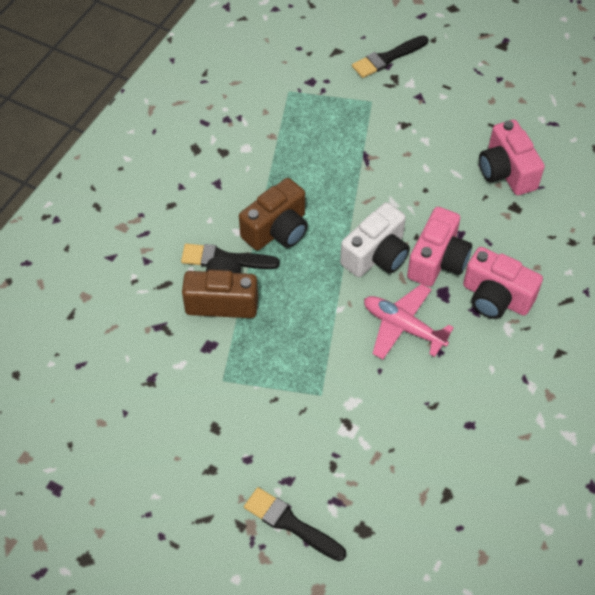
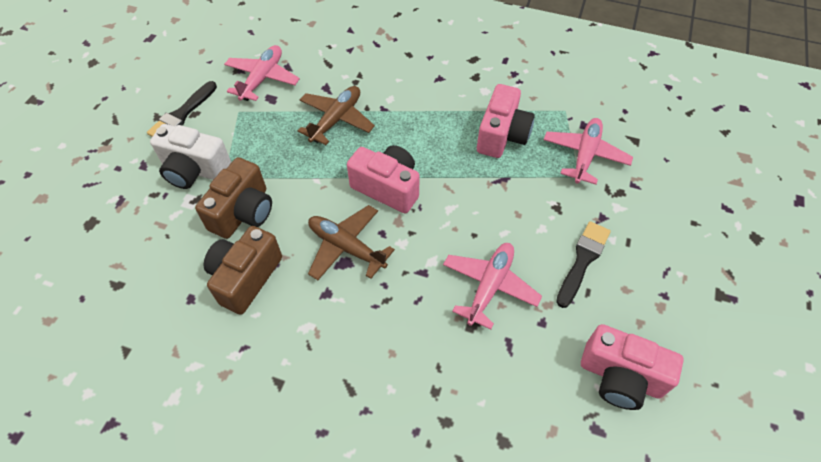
black brush: [181,244,280,269] [244,487,346,561] [352,35,428,78] = 3 -> [147,81,217,137] [556,221,611,308] = 2
brown plane: none = 0 -> [298,86,375,145] [308,205,395,280] = 2
pink plane: [364,284,454,360] = 1 -> [224,45,300,101] [443,243,542,330] [544,118,633,185] = 3

